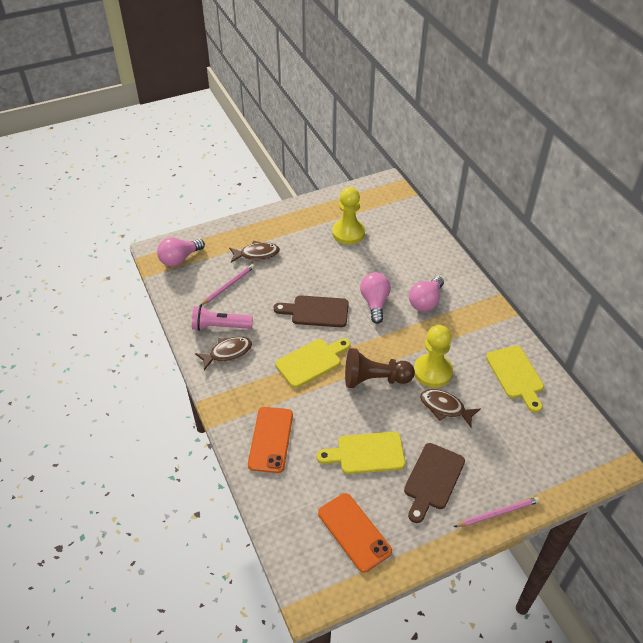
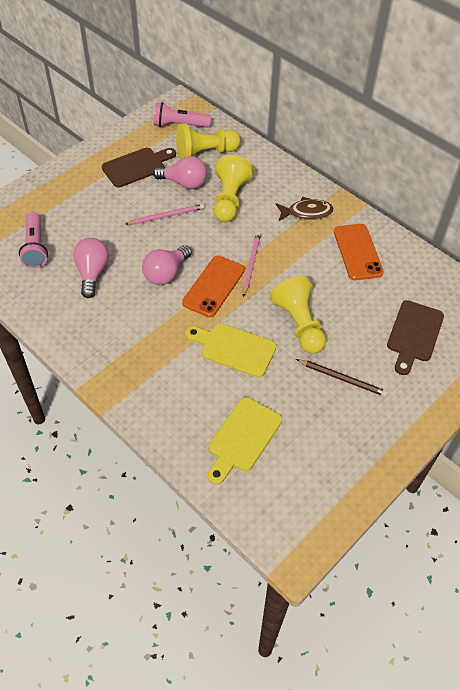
brown fish: [195,337,252,370] [229,241,280,263] [420,389,481,427] = 3 -> [276,196,334,221] = 1
brown pawn: [345,348,415,388] = 1 -> none = 0
brown pencil: none = 0 -> [296,359,388,397] = 1
pink flashlight: [192,306,253,331] = 1 -> [19,212,48,268] [154,102,211,128] = 2
yellow cutting board: [275,338,350,388] [317,432,405,474] [486,346,544,413] = 3 -> [185,323,276,378] [208,397,282,485] = 2
yellow pawn: [332,187,365,244] [414,325,453,388] = 2 -> [176,123,241,160] [214,155,253,222] [270,276,326,354] = 3

